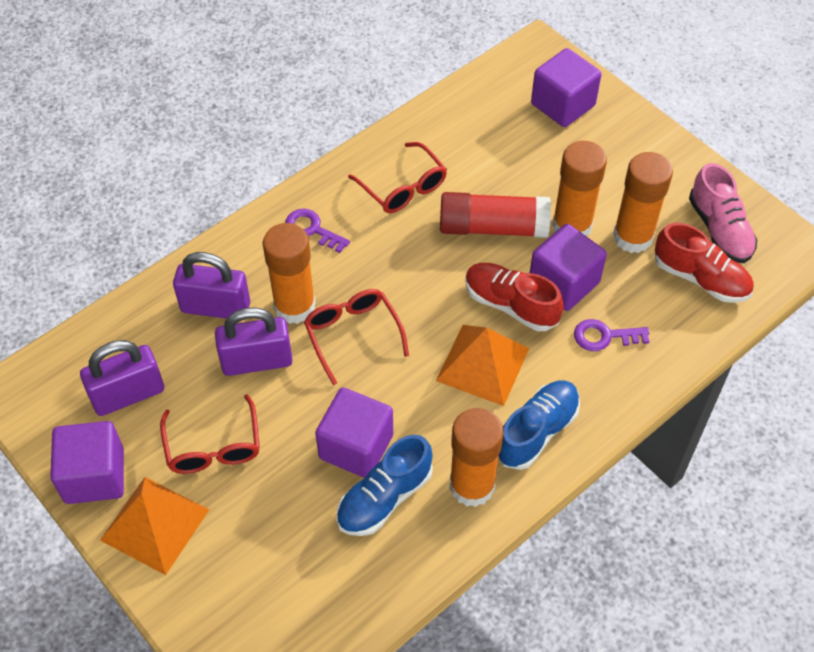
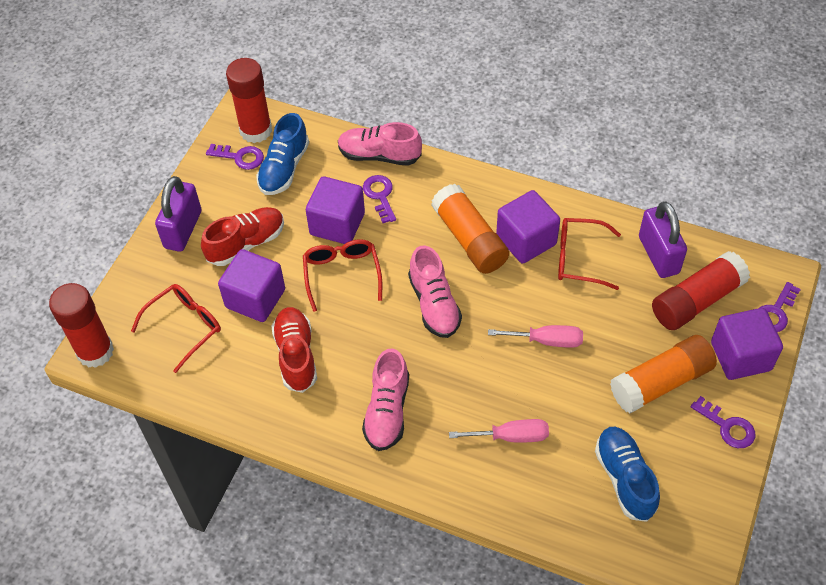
orange glue stick: [263,223,316,324] [449,408,504,507] [552,141,607,236] [613,152,673,253] = 4 -> [431,184,509,274] [610,335,717,413] = 2
orange pyramid: [100,477,209,575] [436,325,529,406] = 2 -> none = 0
pink screwdriver: none = 0 -> [449,419,549,443] [488,325,583,348] = 2
pink shoe: [689,163,758,263] = 1 -> [338,122,422,166] [362,349,409,451] [408,245,462,338] = 3
purple key: [285,208,350,253] [574,319,649,351] = 2 -> [206,144,264,170] [363,175,396,223] [691,396,755,448] [759,282,801,332] = 4
purple padlock: [80,340,164,416] [173,252,250,319] [215,307,293,376] = 3 -> [155,176,201,252] [639,201,687,278] = 2
red glue stick: [440,192,551,238] = 1 -> [49,283,114,368] [226,58,272,143] [652,251,750,330] = 3

